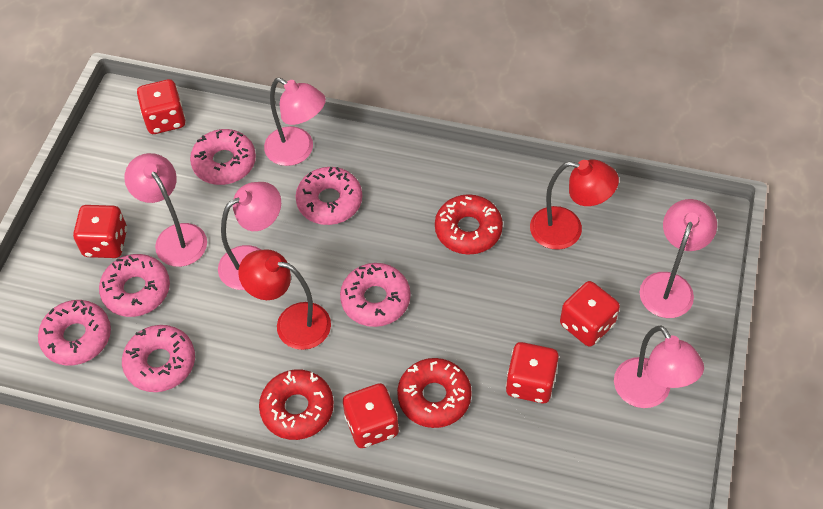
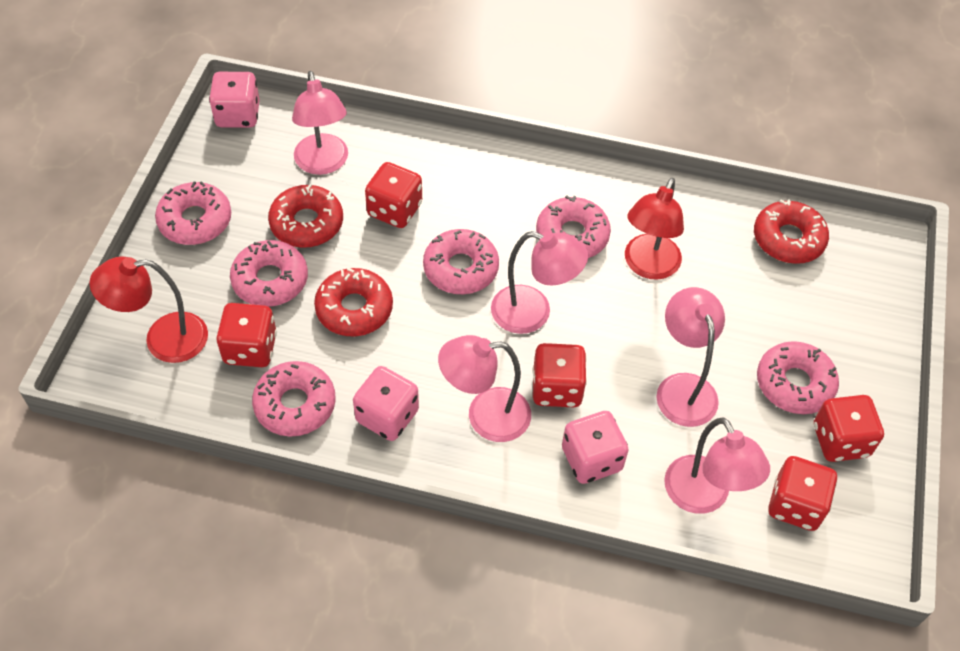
pink dice: none = 0 -> [209,72,260,128] [353,366,419,441] [562,411,629,484] = 3

